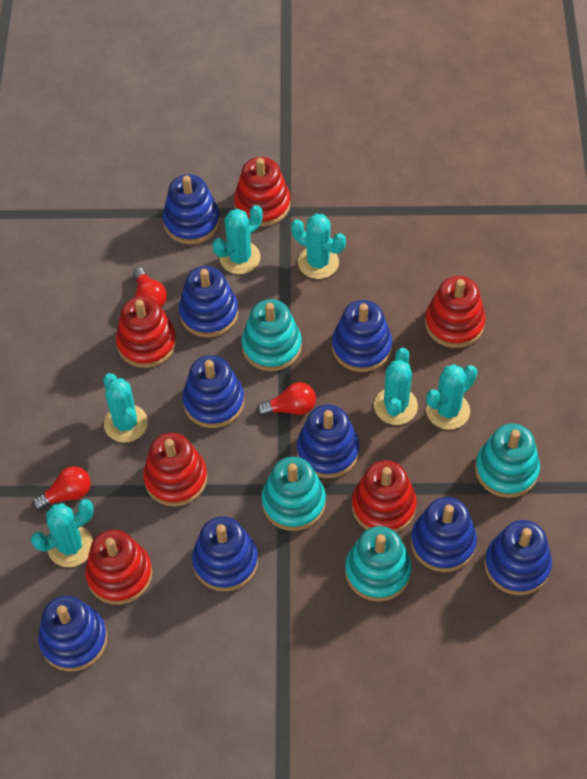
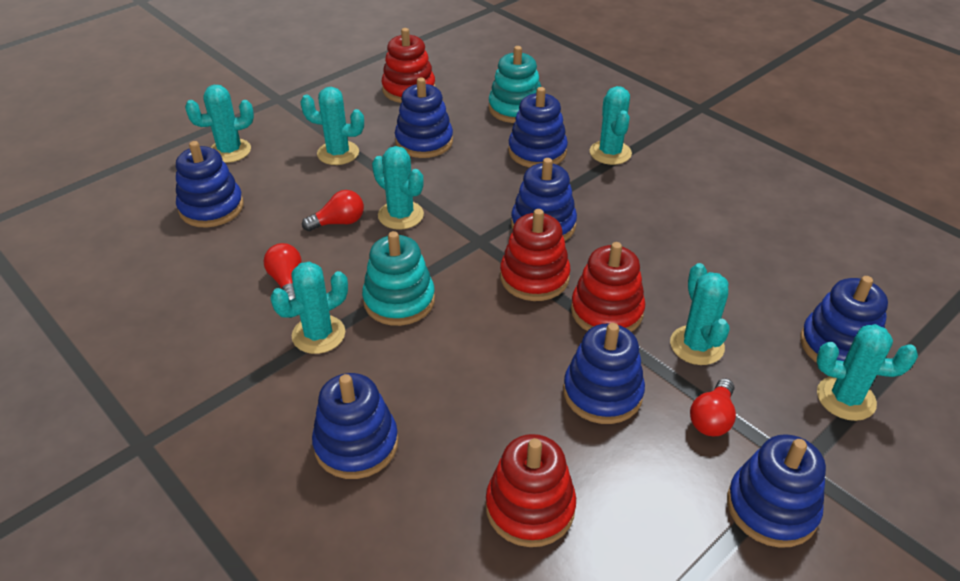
blue stacking toy: [38,596,107,671] [163,174,220,244] [179,266,238,338] [182,355,244,428] [192,516,258,591] [297,405,359,478] [332,300,392,372] [411,497,477,572] [484,520,552,595] = 9 -> [176,141,244,227] [312,373,398,479] [395,77,453,158] [508,87,568,168] [511,158,577,241] [563,323,645,424] [727,434,826,548] [800,276,888,363] = 8
red stacking toy: [85,530,152,605] [116,296,177,368] [143,433,207,507] [234,157,291,227] [352,460,417,533] [425,276,486,348] = 6 -> [382,28,435,103] [486,434,576,547] [500,209,570,301] [571,242,645,332] = 4
turquoise cactus: [31,499,94,567] [103,373,148,443] [212,205,263,274] [291,214,346,279] [374,348,418,425] [426,364,477,430] = 6 -> [185,85,254,163] [270,262,348,354] [300,87,364,165] [372,146,424,230] [590,86,632,165] [670,263,730,365] [817,324,918,421] = 7
turquoise stacking toy: [241,299,302,371] [262,457,326,531] [345,526,412,602] [475,424,540,498] = 4 -> [362,231,435,326] [489,46,541,123] = 2

